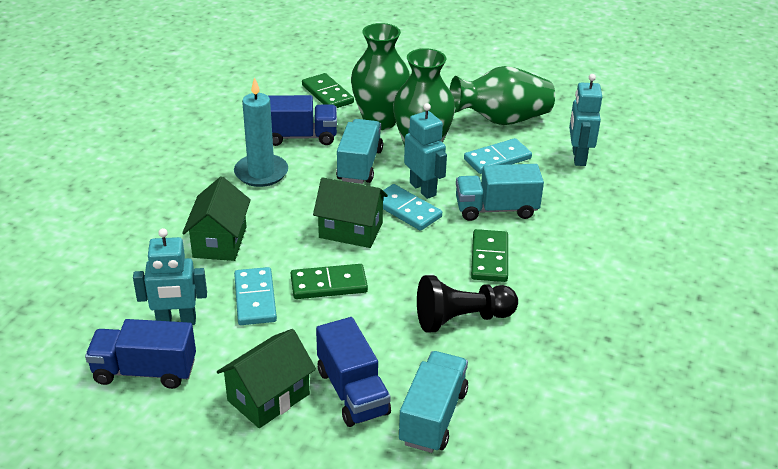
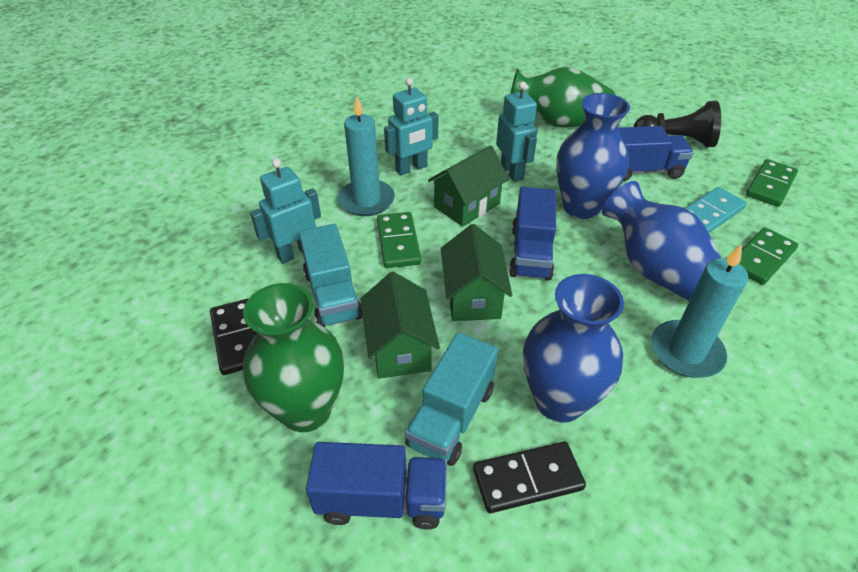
black domino: none = 0 -> [210,299,257,375] [473,442,586,513] = 2
blue vase: none = 0 -> [523,274,624,423] [556,93,630,219] [602,181,721,301] = 3
green vase: [351,23,410,130] [393,48,455,147] [450,66,555,125] = 3 -> [243,283,344,432] [510,67,615,128] = 2
turquoise candle: [234,77,288,187] = 1 -> [338,97,395,216] [651,244,748,378] = 2
turquoise domino: [234,267,277,325] [383,184,442,231] [464,138,532,174] = 3 -> [685,187,747,233] = 1
turquoise truck: [336,119,383,184] [399,351,468,453] [456,164,544,221] = 3 -> [299,224,363,327] [405,332,498,466] = 2

